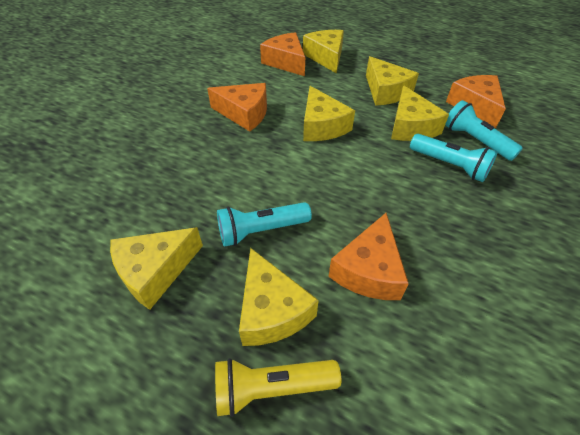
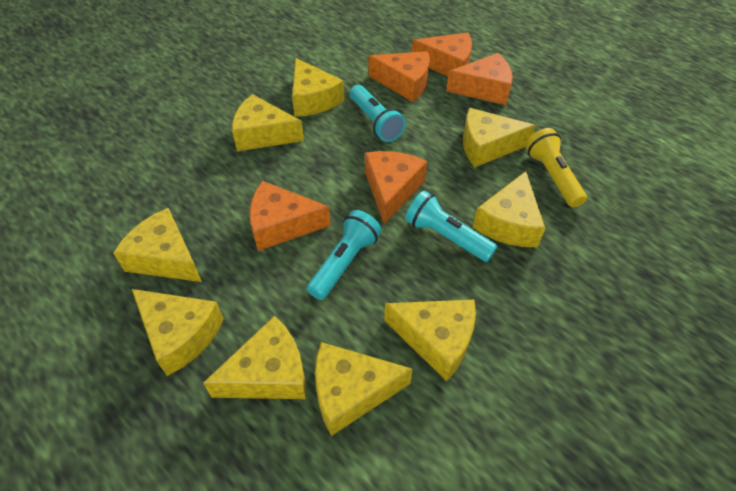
orange cheese: [207,83,267,131] [260,32,305,76] [328,213,409,300] [446,75,506,129] = 4 -> [249,181,330,251] [365,151,428,224] [368,51,430,102] [412,32,472,76] [446,53,513,105] = 5
yellow cheese: [110,227,203,310] [239,248,319,346] [303,30,344,74] [303,86,355,141] [366,56,419,106] [391,85,449,141] = 6 -> [113,208,202,282] [132,289,224,376] [203,316,306,399] [232,94,304,151] [292,58,344,117] [315,342,413,436] [384,300,476,381] [463,108,536,167] [472,171,546,247] = 9

